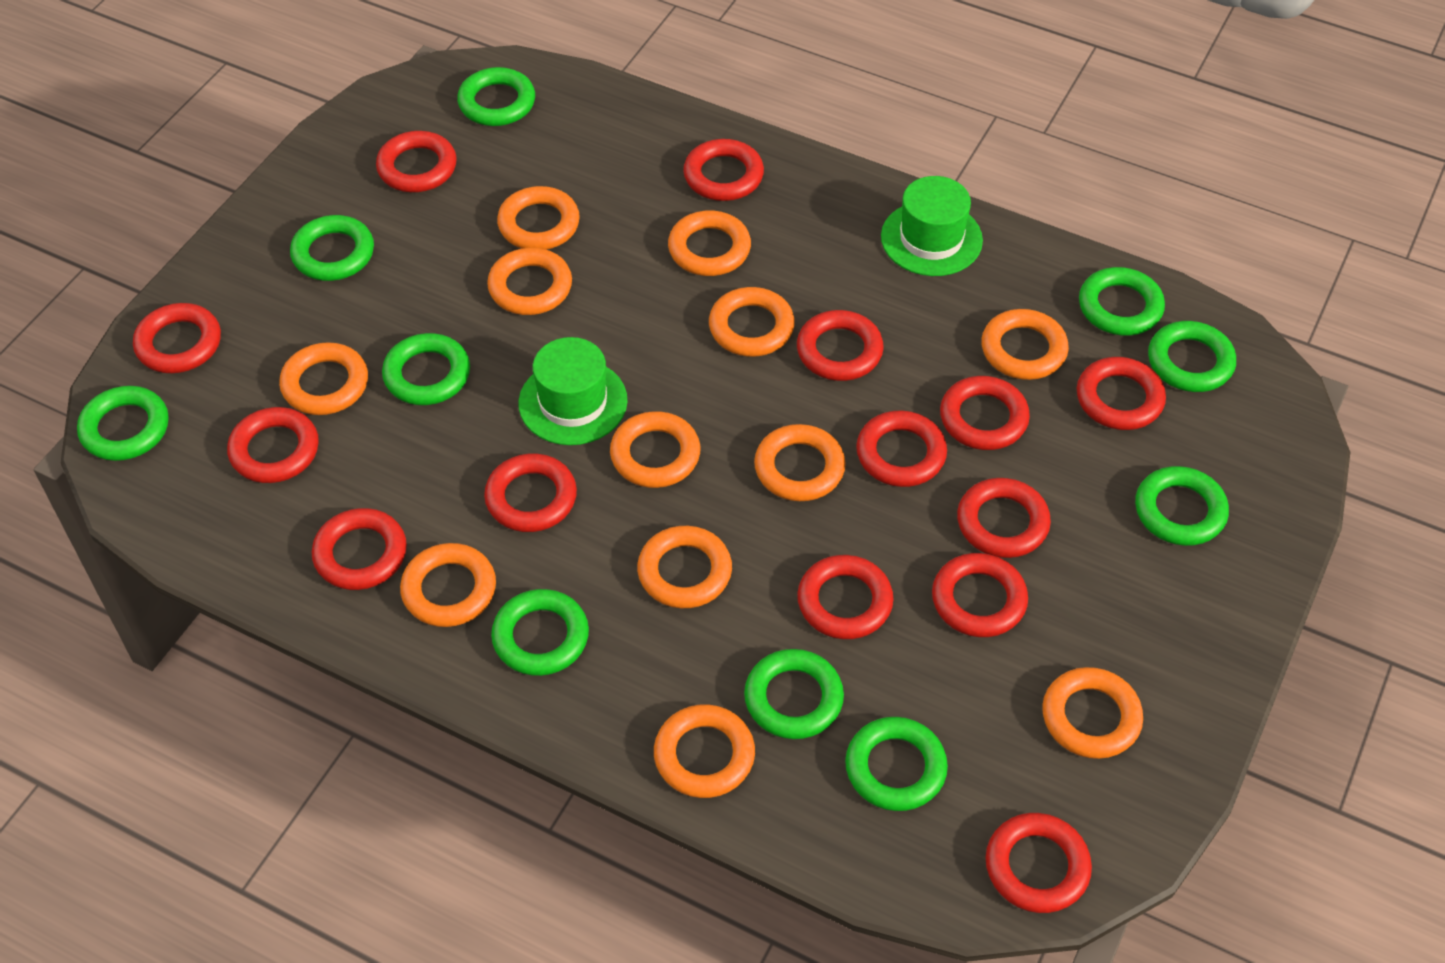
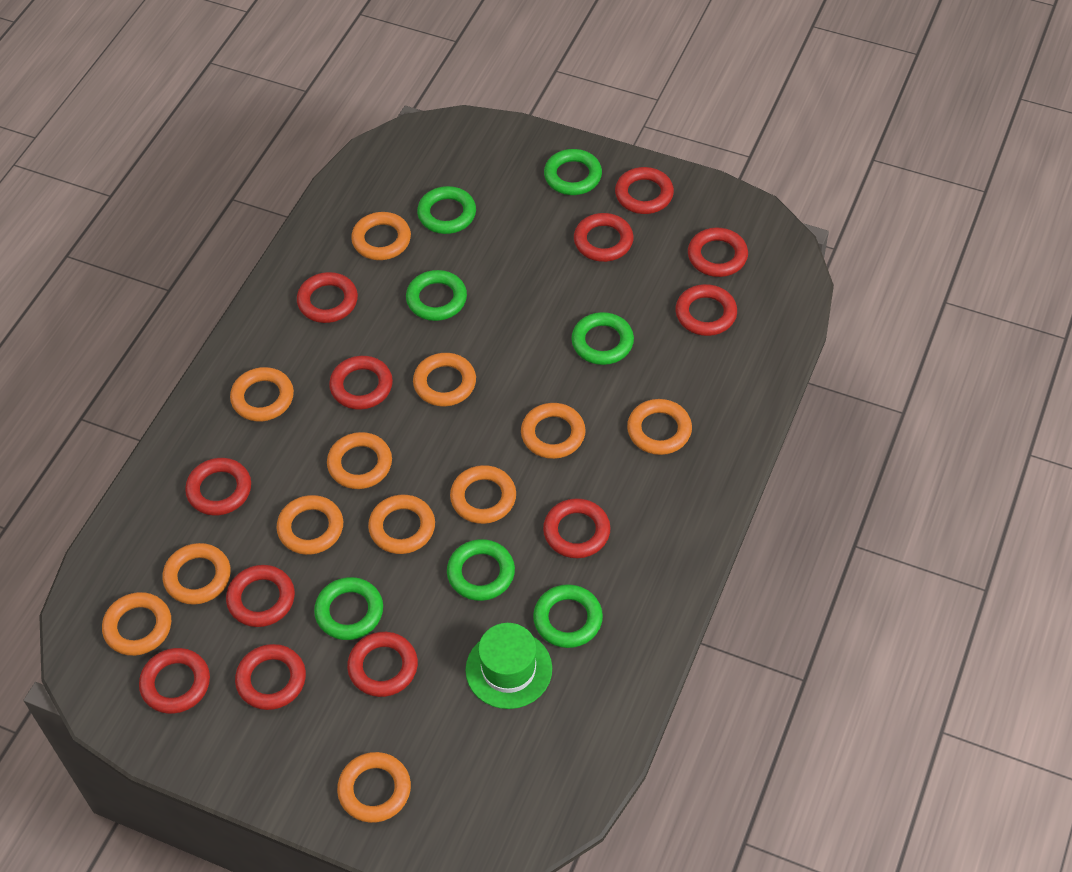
green hat: [518,337,628,445] [881,176,983,276] = 2 -> [465,623,552,709] = 1
green ring: [77,386,169,461] [290,215,374,281] [382,333,470,405] [457,67,535,126] [491,589,589,676] [744,649,844,739] [845,717,948,811] [1079,267,1165,336] [1135,466,1229,546] [1148,321,1236,392] = 10 -> [314,577,383,640] [406,270,467,321] [417,186,476,234] [447,539,515,601] [533,584,603,648] [544,149,602,195] [571,312,634,365] = 7
red ring: [133,303,221,373] [227,407,319,483] [312,508,407,590] [376,131,457,192] [484,453,577,532] [683,139,764,201] [797,310,884,381] [797,555,894,639] [856,411,947,487] [932,553,1028,637] [940,376,1030,450] [957,478,1051,558] [985,813,1092,913] [1077,357,1166,430] = 14 -> [139,648,210,714] [185,458,251,516] [226,565,295,627] [235,644,306,710] [297,272,358,323] [329,356,393,410] [347,632,418,697] [543,498,611,558] [574,213,634,262] [615,167,674,214] [675,284,737,336] [688,228,748,277] = 12

